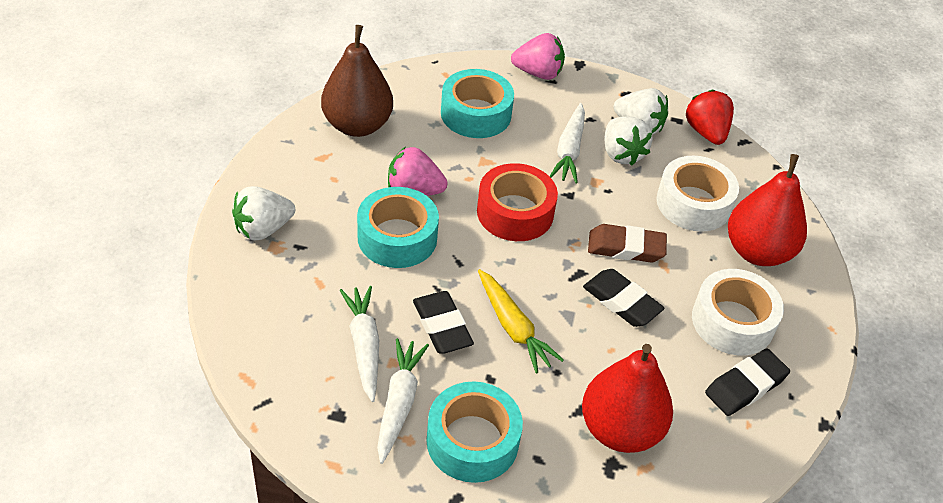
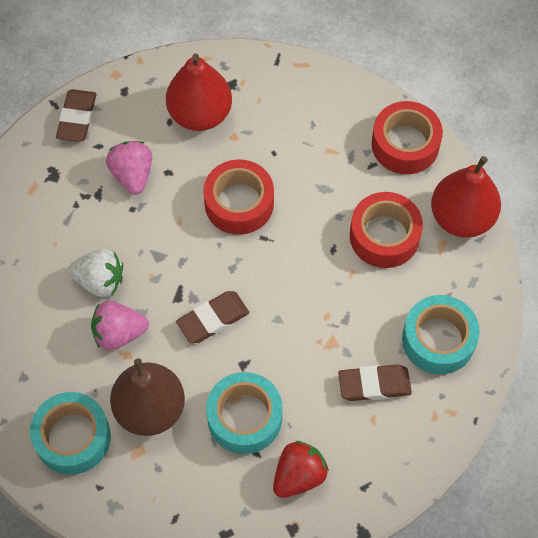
black eraser: [413,291,474,354] [583,269,665,327] [705,349,790,416] = 3 -> none = 0
brown eraser: [588,224,667,262] = 1 -> [56,89,96,142] [176,291,249,343] [338,365,412,401] = 3
red tape: [477,163,558,241] = 1 -> [203,159,274,235] [350,192,423,268] [372,101,443,174] = 3
white carrot: [340,286,379,402] [377,338,429,464] [549,103,585,184] = 3 -> none = 0
white strawberry: [232,186,295,241] [604,117,653,166] [614,88,668,135] = 3 -> [68,249,123,297] = 1
white tape: [656,156,739,232] [692,269,784,356] = 2 -> none = 0
yellow carrot: [478,269,564,373] = 1 -> none = 0

